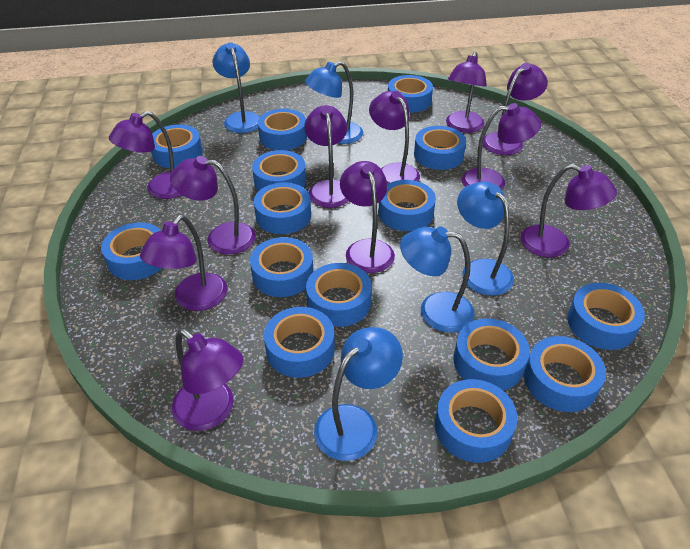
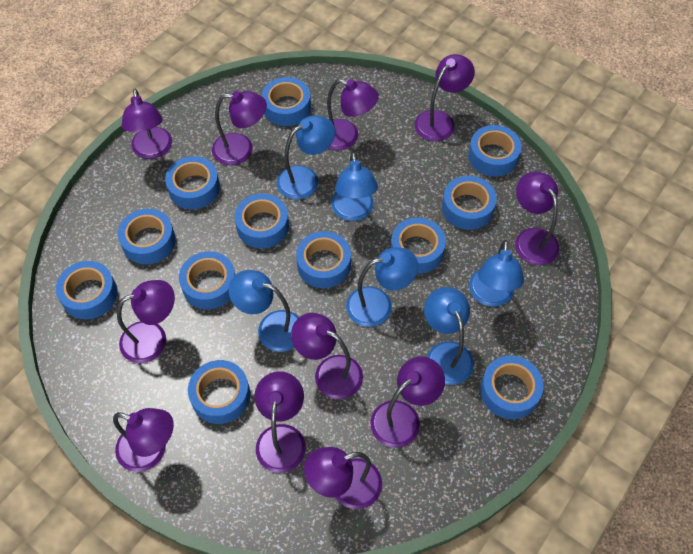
blue lamp: [212,42,260,133] [305,61,363,144] [314,327,403,461] [400,226,475,332] [457,182,514,296] = 5 -> [228,270,299,352] [277,115,335,200] [331,152,378,221] [346,247,418,327] [424,287,474,385] [469,240,524,307] = 6
blue tape: [101,222,162,280] [151,124,203,168] [250,237,314,297] [252,150,306,191] [254,182,311,234] [258,109,307,150] [264,307,335,378] [306,263,372,327] [378,180,436,231] [388,75,433,113] [414,126,466,170] [435,379,517,463] [454,318,530,390] [524,336,606,412] [567,283,645,350] = 15 -> [56,261,118,319] [118,209,176,264] [165,156,220,209] [179,251,236,309] [188,360,250,424] [234,193,289,248] [262,77,311,126] [296,231,351,288] [391,218,446,274] [442,176,497,230] [468,125,522,177] [480,356,544,419] = 12

